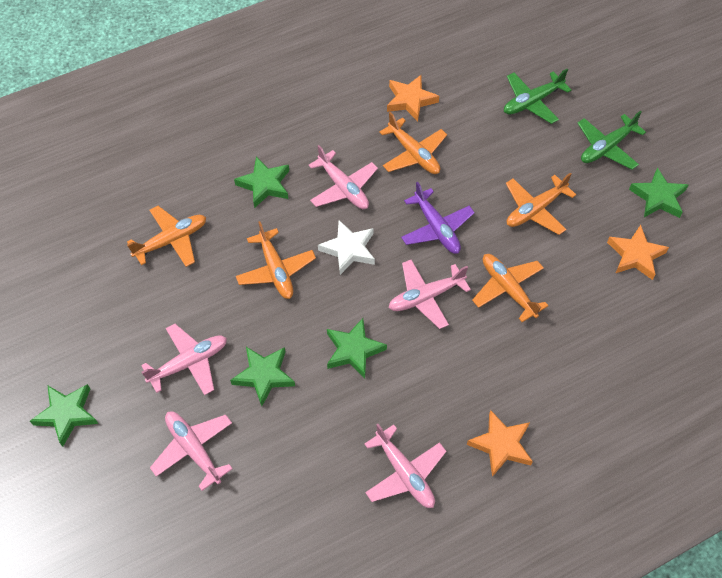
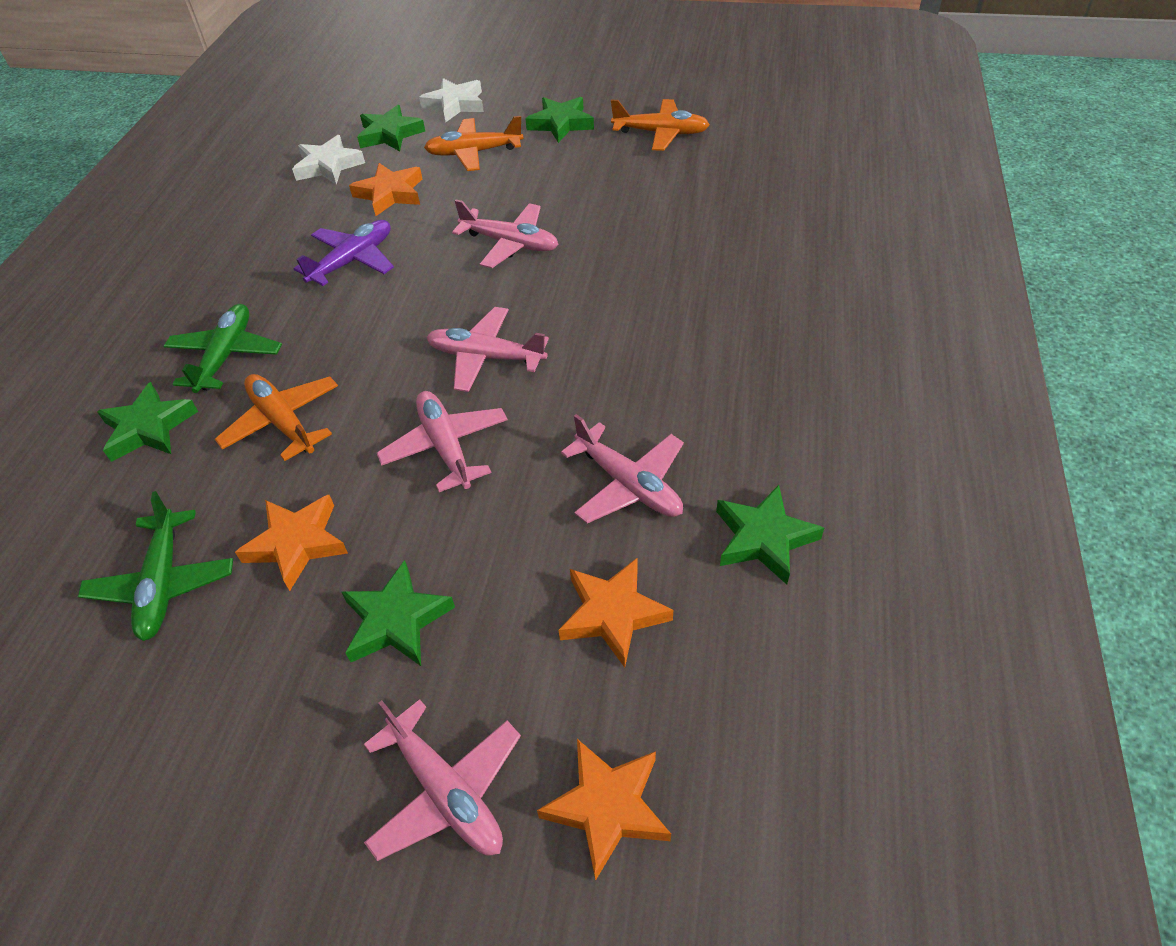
orange plane: [127,206,206,267] [236,221,316,299] [379,112,447,174] [472,254,549,322] [506,173,576,235] = 5 -> [215,374,338,461] [424,116,524,171] [611,99,710,151] = 3
orange star: [387,75,439,122] [467,410,533,477] [607,225,669,280] = 3 -> [235,495,348,591] [349,163,422,216] [537,739,671,881] [559,557,673,668] = 4
white star: [318,220,375,275] = 1 -> [292,135,365,185] [419,78,484,122] = 2

